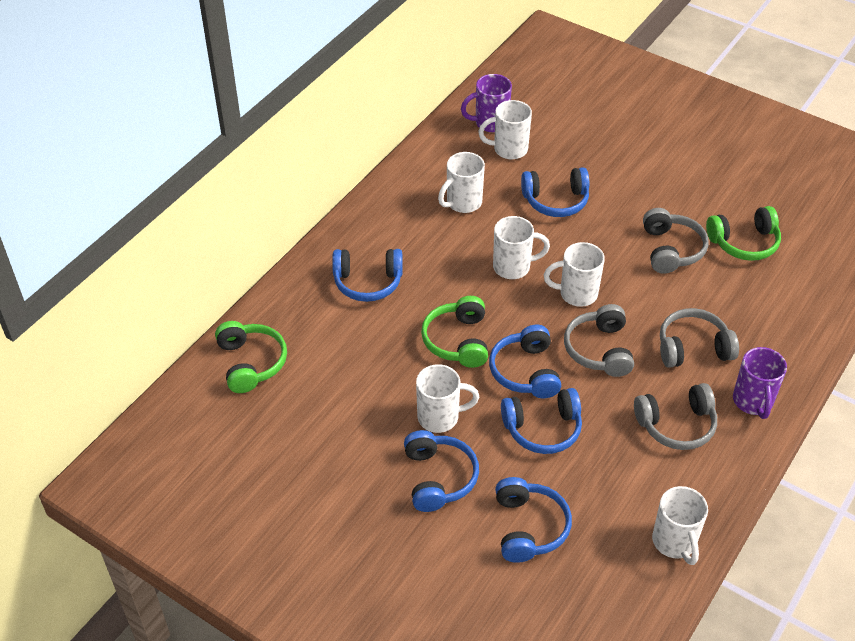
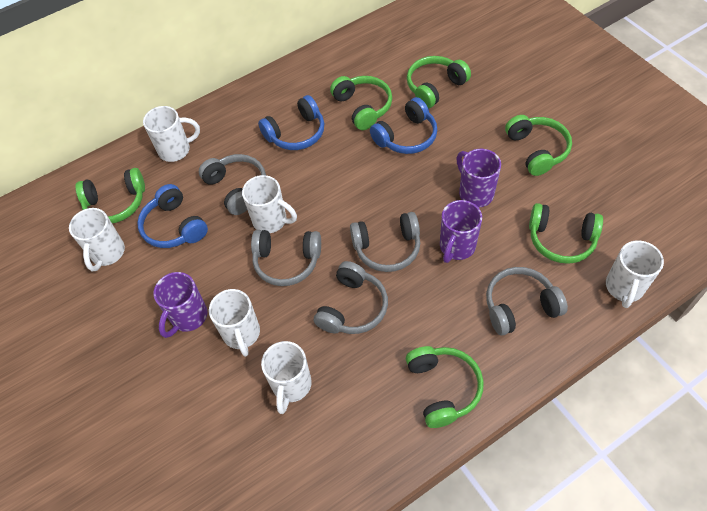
blue headphones: [332,249,403,302] [404,430,479,512] [489,325,561,398] [495,477,572,563] [501,388,582,454] [521,167,589,217] = 6 -> [137,184,208,248] [258,95,324,150] [370,97,438,154] = 3
green headphones: [215,321,287,393] [421,296,488,368] [706,206,781,261] = 3 -> [75,168,145,223] [330,76,392,130] [406,346,484,428] [407,56,471,108] [505,115,572,176] [529,203,603,264] = 6
grey headphones: [564,304,634,377] [634,383,717,450] [643,208,709,274] [660,308,739,368] = 4 -> [199,154,266,215] [251,230,321,286] [314,261,388,334] [350,212,420,272] [486,267,568,336] = 5
purple mug: [461,74,512,132] [733,347,787,419] = 2 -> [154,272,207,338] [440,200,482,263] [457,149,501,208] = 3

